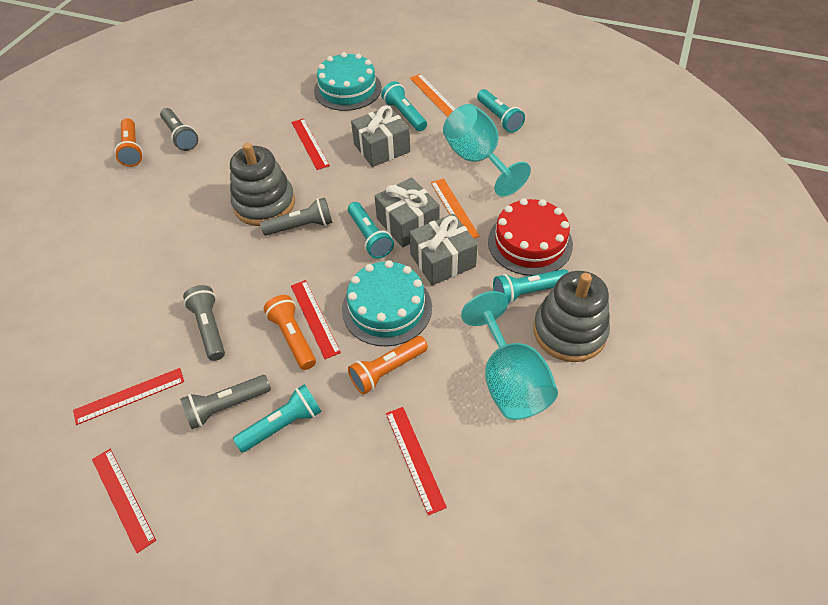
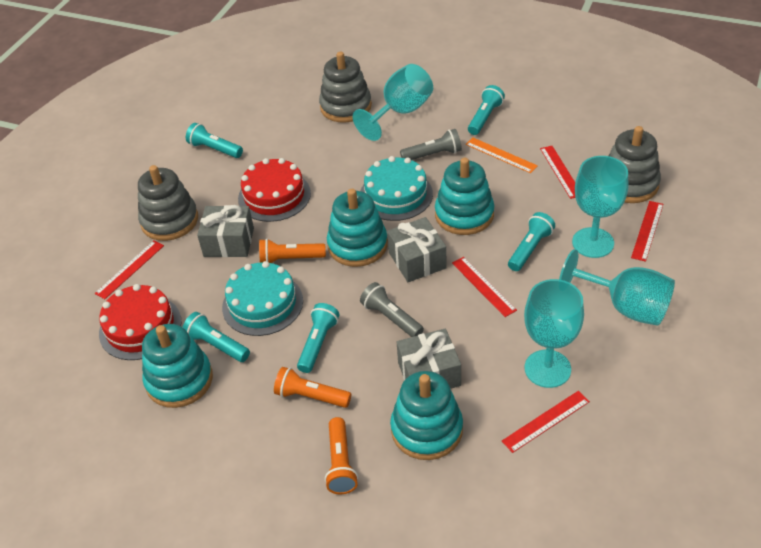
grey flashlight: [160,108,198,151] [180,375,271,429] [183,285,225,361] [260,198,332,236] = 4 -> [360,282,424,337] [400,129,462,160] = 2
grey stacking toy: [230,143,295,226] [533,271,610,362] = 2 -> [138,165,198,241] [319,52,372,123] [608,126,661,203] = 3
orange ruler: [410,74,455,117] [431,178,480,238] = 2 -> [465,138,538,173] = 1
red cake: [488,198,573,276] = 1 -> [99,284,182,360] [238,158,311,222] = 2
turquoise goblet: [443,104,531,197] [461,291,558,420] = 2 -> [353,64,433,141] [524,279,584,388] [559,249,675,326] [572,156,628,258] = 4
turquoise stacking toy: none = 0 -> [142,324,213,408] [327,189,388,267] [390,371,463,460] [435,158,494,235] = 4

